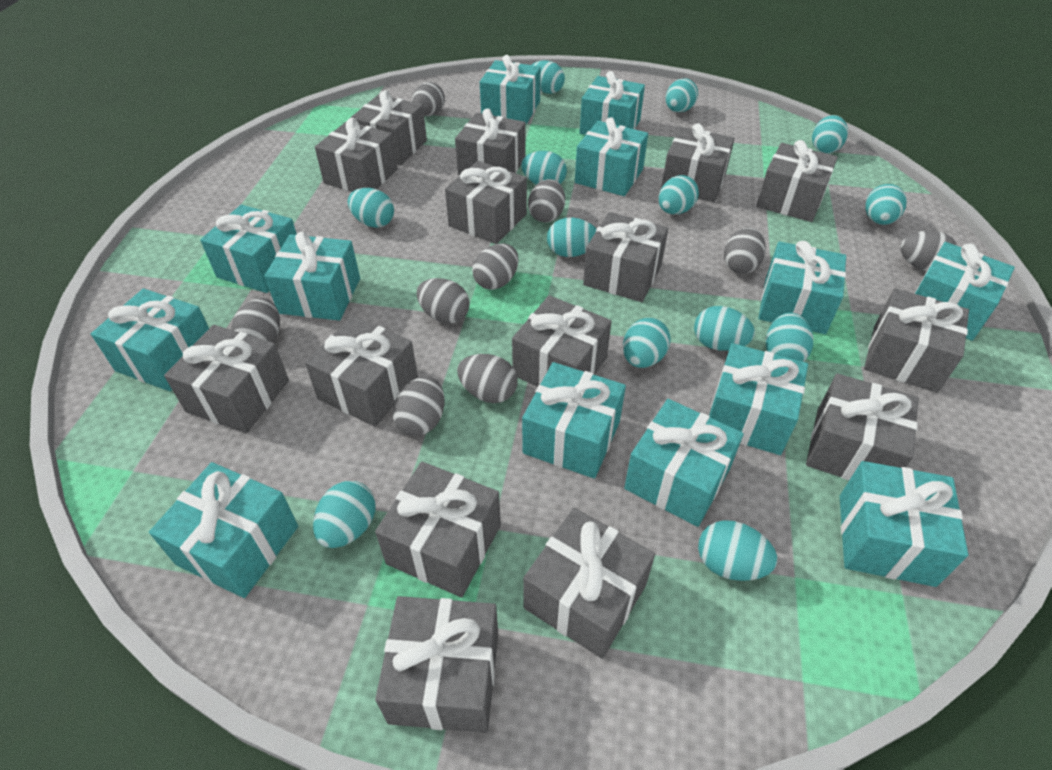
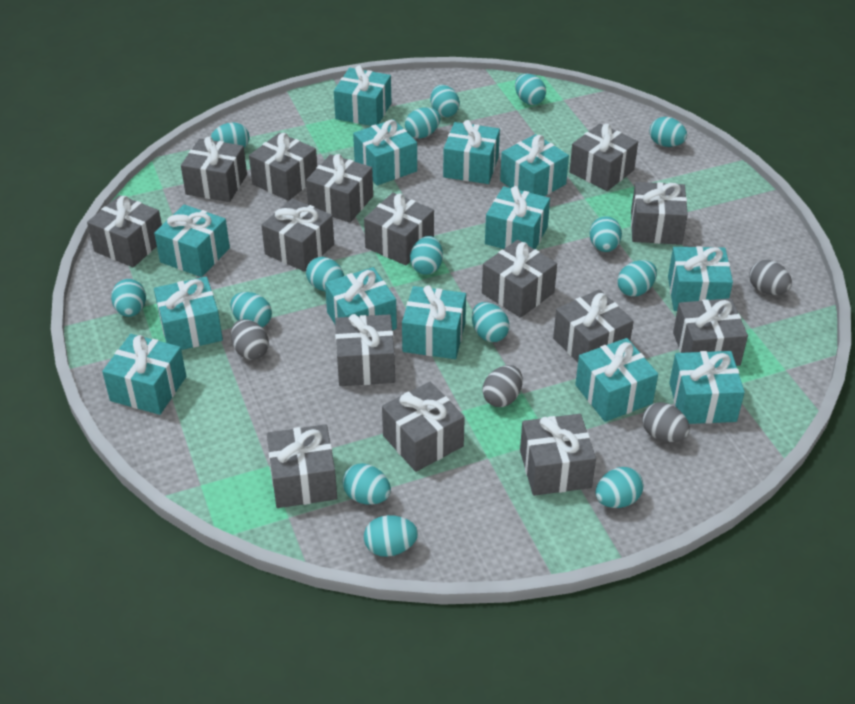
grey egg: [231,298,280,343] [393,376,445,436] [412,82,445,116] [417,278,470,323] [457,354,518,403] [472,244,519,290] [528,179,565,222] [724,227,766,274] [900,230,958,271] = 9 -> [231,319,269,360] [483,365,522,407] [642,402,690,442] [749,260,792,295] = 4
turquoise egg: [313,481,376,548] [348,188,394,228] [521,151,567,185] [532,60,565,94] [547,217,596,257] [623,318,671,368] [659,175,699,214] [666,78,698,112] [694,306,755,351] [698,520,777,581] [766,313,813,362] [812,115,848,154] [865,184,907,225] = 13 -> [111,279,146,317] [210,122,250,148] [230,292,272,327] [306,257,344,292] [342,463,391,505] [364,515,418,557] [405,107,440,139] [410,236,443,275] [430,85,460,117] [472,302,509,342] [515,74,546,105] [590,216,622,252] [595,467,643,508] [618,260,657,297] [650,117,687,147] = 15

